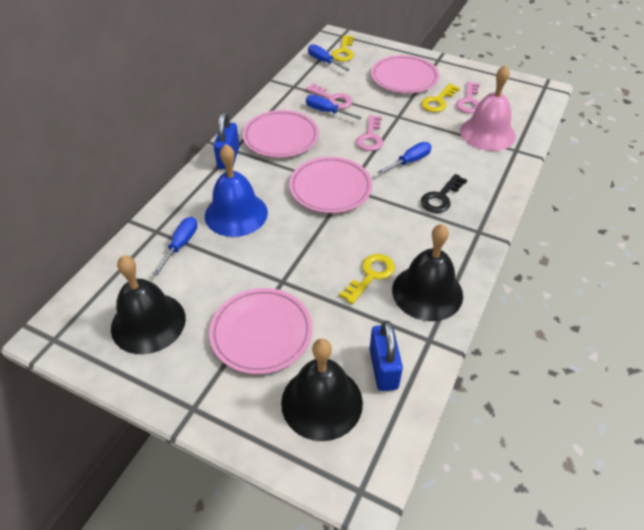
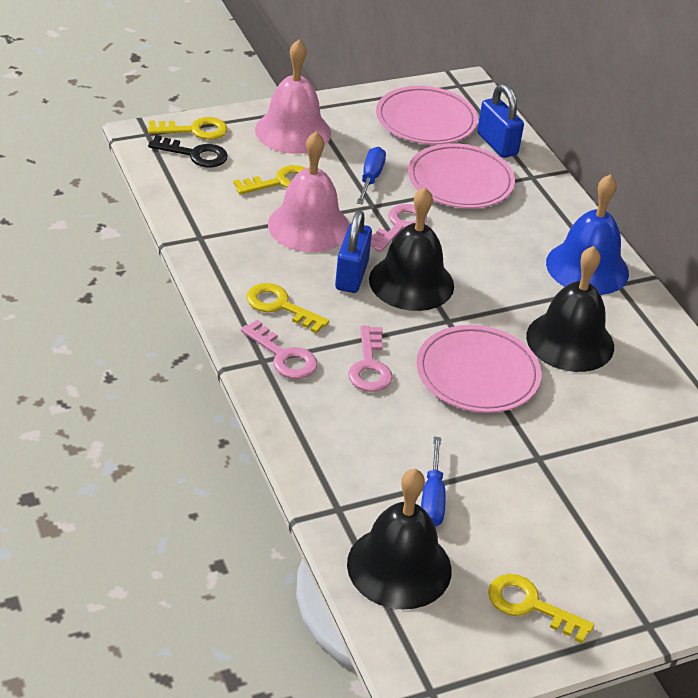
blue screwdriver: [153,217,197,276] [306,95,362,120] [308,44,350,71] [378,142,432,174] = 4 -> [357,147,386,204] [421,437,446,527] = 2
pink bell: [460,65,516,151] = 1 -> [255,40,331,154] [268,131,350,252] = 2
pink plate: [209,288,313,374] [242,110,319,158] [289,157,372,213] [371,55,439,93] = 4 -> [376,86,478,144] [408,143,515,208] [416,325,542,413] = 3
yellow key: [331,35,354,62] [339,254,395,304] [421,84,460,112] = 3 -> [148,117,228,140] [233,165,305,194] [246,283,329,334] [488,574,594,644] = 4

